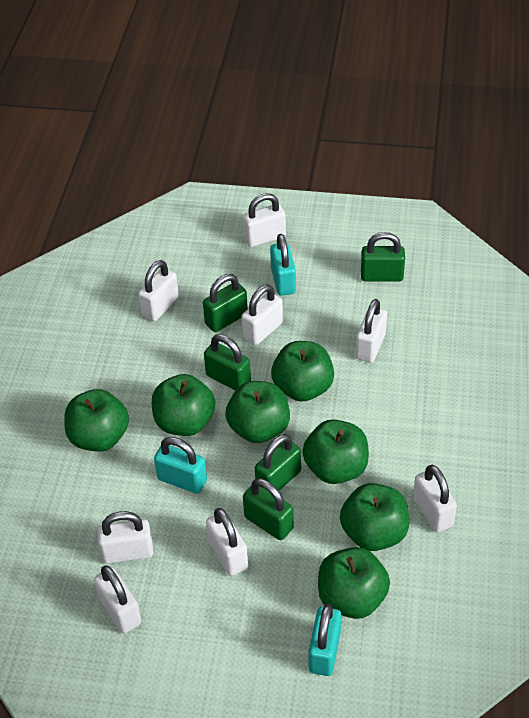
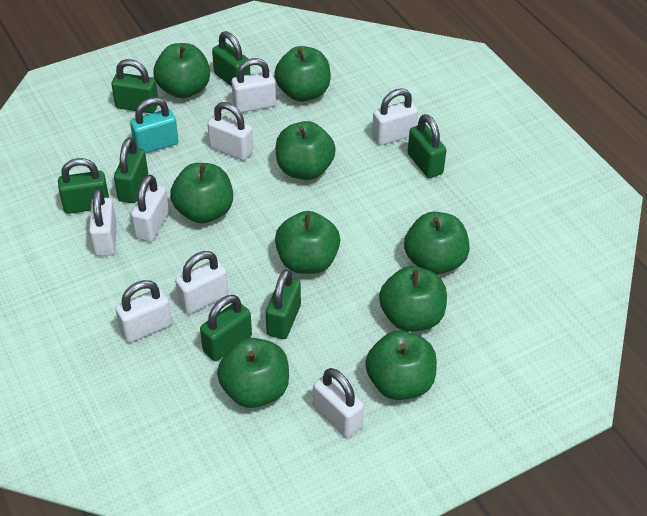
green apple: [64,389,129,452] [152,374,215,436] [226,381,290,443] [271,341,334,402] [302,419,369,484] [318,547,390,619] [340,483,409,551] = 7 -> [153,43,210,99] [170,163,233,223] [217,338,289,408] [274,46,331,102] [275,211,340,274] [276,121,336,180] [365,330,437,400] [379,266,447,332] [404,212,470,275] = 9
green padlock: [203,274,248,332] [204,334,251,391] [243,478,293,540] [255,434,301,491] [361,232,405,282] = 5 -> [58,158,109,214] [111,59,158,113] [114,137,148,203] [200,295,252,361] [212,31,250,86] [266,269,301,339] [408,114,446,178] = 7
turquoise padlock: [154,437,207,494] [270,234,296,296] [309,604,341,676] = 3 -> [130,97,179,154] = 1

